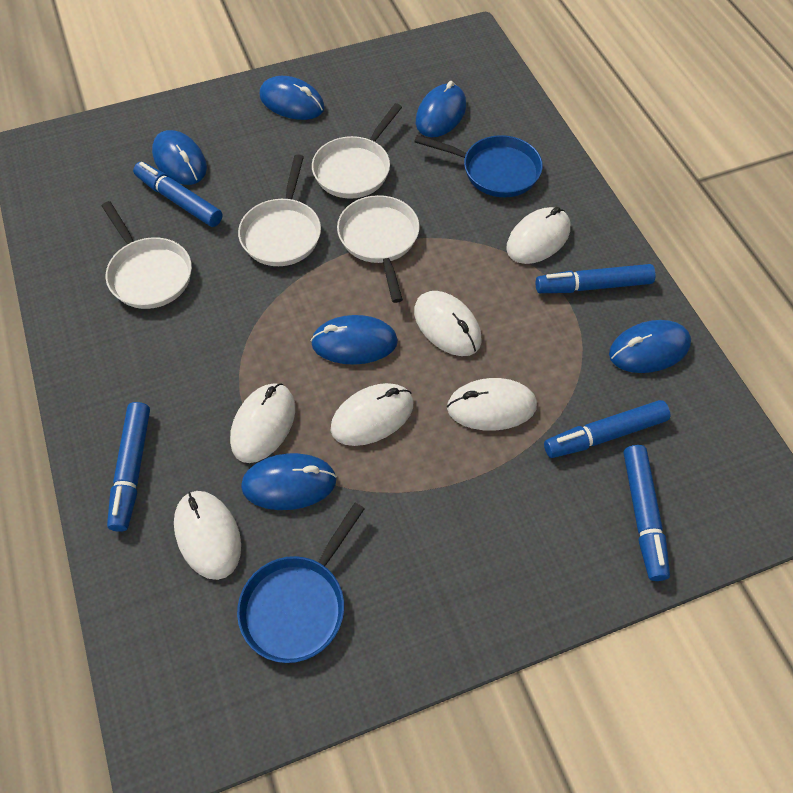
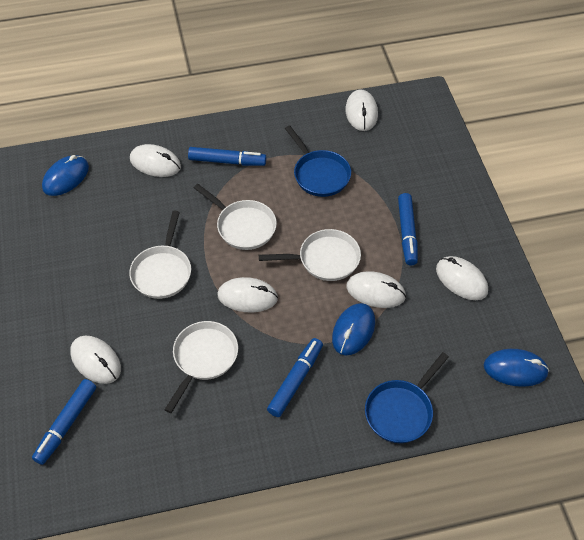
blue marker: [107,402,150,532] [133,162,223,227] [536,264,656,293] [544,400,670,458] [624,445,670,581] = 5 -> [32,379,96,465] [188,147,266,166] [267,338,323,417] [398,193,418,265] = 4
blue mouse: [152,130,207,185] [241,453,337,510] [260,76,325,120] [311,315,398,365] [416,81,466,137] [609,320,691,373] = 6 -> [42,155,89,196] [332,303,375,355] [484,349,549,387] = 3

